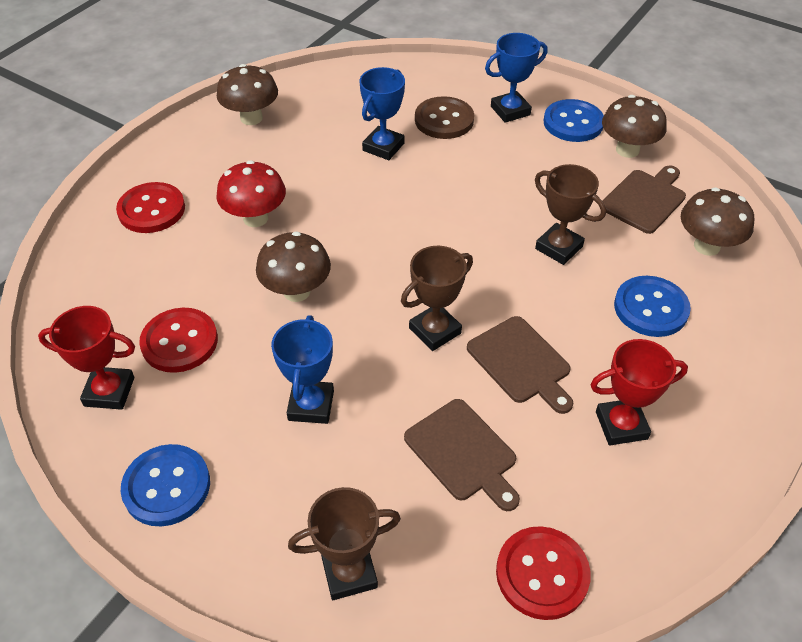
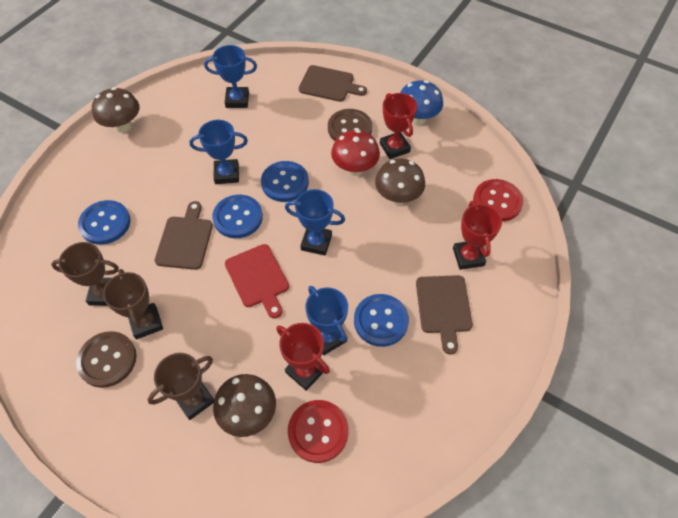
blue button: [121,444,210,526] [544,99,604,142] [614,276,691,337] = 3 -> [78,200,131,245] [212,195,263,238] [261,161,309,202] [354,294,409,347] = 4
blue mushroom: none = 0 -> [400,80,443,125] = 1
blue trophy: [271,315,334,424] [360,67,405,160] [485,33,548,123] = 3 -> [189,120,248,184] [204,45,257,108] [285,189,345,256] [305,286,348,355] = 4
brown button: [415,96,474,139] = 1 -> [76,331,137,388] [328,109,372,141] = 2
brown mushroom: [217,64,278,125] [256,232,331,302] [602,95,667,158] [681,187,754,256] = 4 -> [92,87,139,133] [213,374,276,437] [375,159,425,205] = 3
red button: [116,182,185,233] [139,308,218,373] [496,526,591,620] = 3 -> [288,400,348,463] [473,179,523,222] = 2
red cutting board: none = 0 -> [225,244,289,318] = 1
red trophy: [38,306,135,410] [590,339,688,445] = 2 -> [276,323,330,391] [380,93,417,159] [453,201,502,270] = 3

